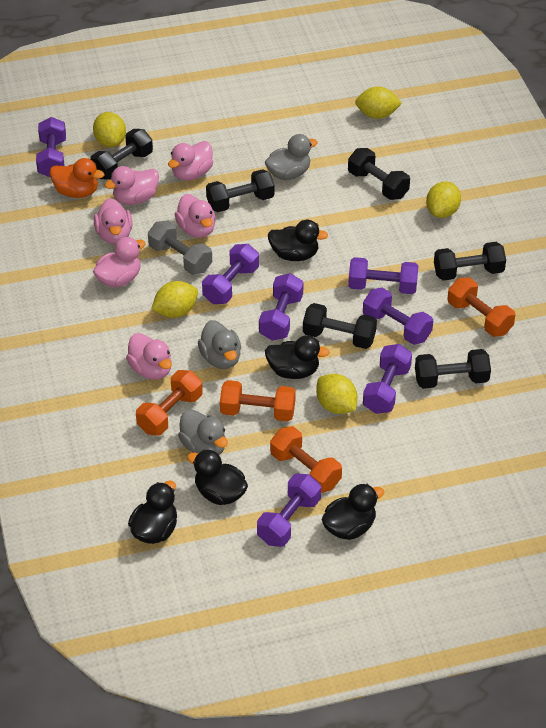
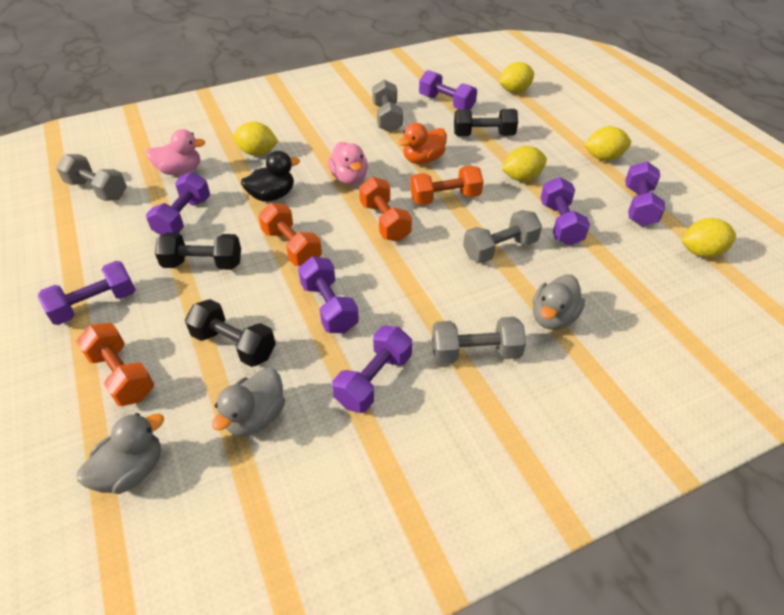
black duck: [128,481,177,544] [187,450,248,505] [265,336,330,379] [268,220,328,261] [322,484,384,540] = 5 -> [241,151,300,202] = 1
black dumbbell: [90,129,153,180] [206,169,275,212] [303,303,377,349] [348,148,410,200] [415,349,491,389] [434,242,506,281] = 6 -> [155,232,241,270] [185,299,276,367] [454,109,518,136] = 3
grey dumbbell: [148,220,212,275] = 1 -> [56,154,127,201] [372,80,403,133] [432,317,526,364] [463,210,542,263] = 4
pink duck: [93,237,146,288] [94,198,133,244] [105,166,159,205] [126,333,172,380] [168,141,213,181] [174,194,215,238] = 6 -> [146,129,205,175] [328,142,368,185] = 2

